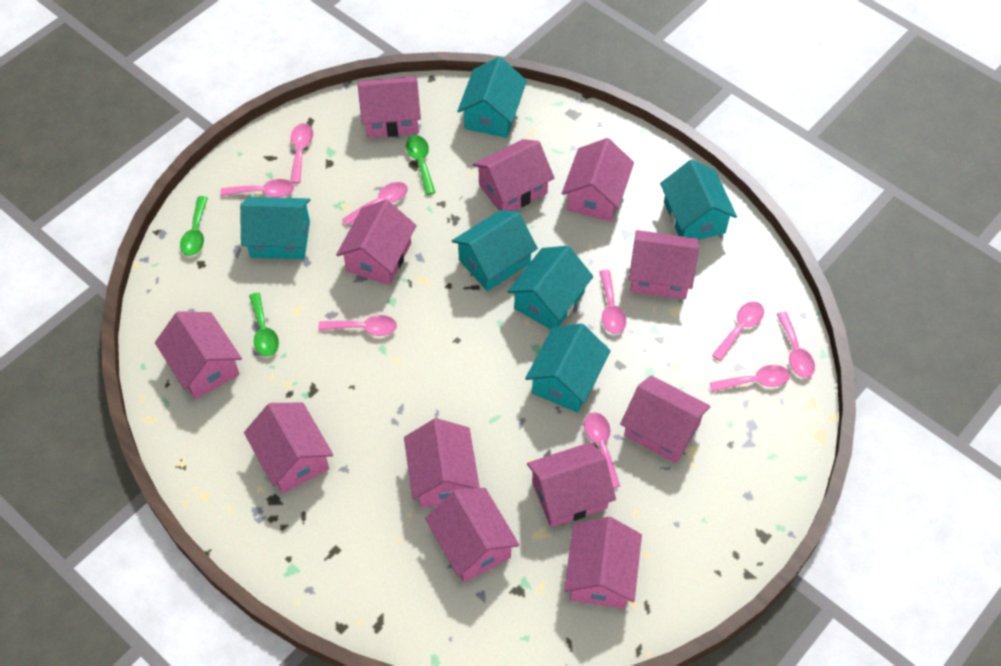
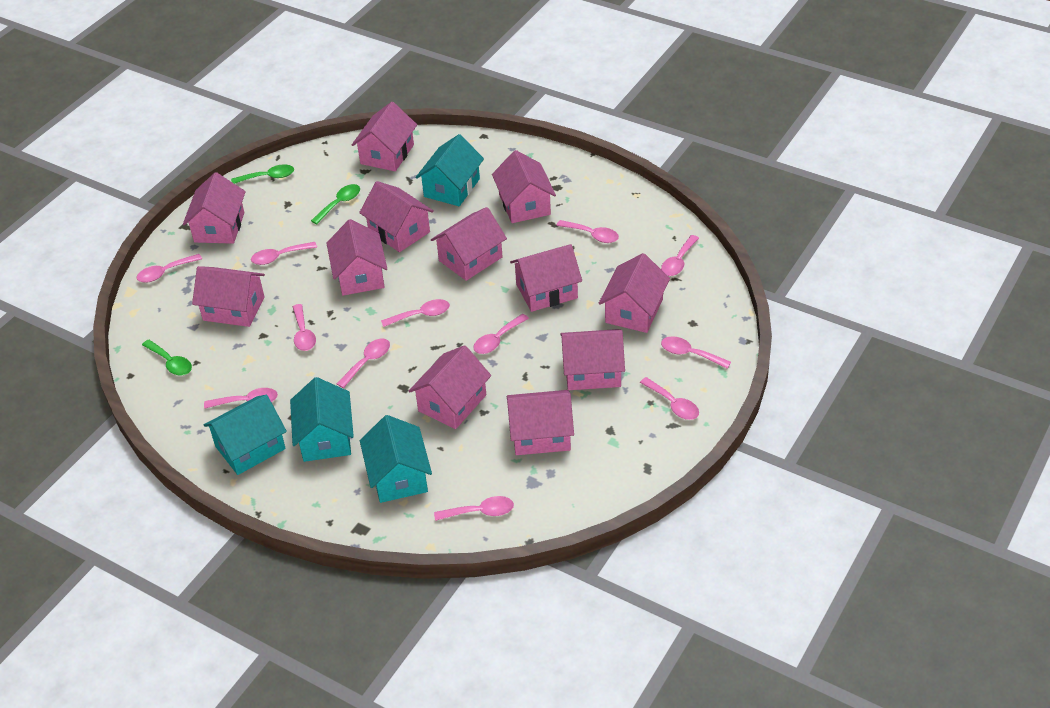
pink spoon: [220,179,294,198] [290,123,313,184] [318,315,397,336] [342,182,408,226] [584,412,620,488] [599,270,626,334] [710,365,790,392] [712,301,764,361] [777,312,815,378] = 9 -> [136,254,202,283] [204,388,278,409] [251,242,317,265] [293,304,316,351] [337,339,390,388] [381,299,450,327] [434,496,514,521] [473,314,529,354] [556,220,619,243] [640,377,699,420] [661,235,699,276] [661,336,731,369] = 12
turquoise house: [240,197,310,259] [452,210,538,291] [457,57,527,138] [507,246,593,329] [525,323,610,413] [660,160,737,240] = 6 -> [204,395,287,475] [290,377,354,462] [360,415,432,503] [415,134,484,206] = 4

